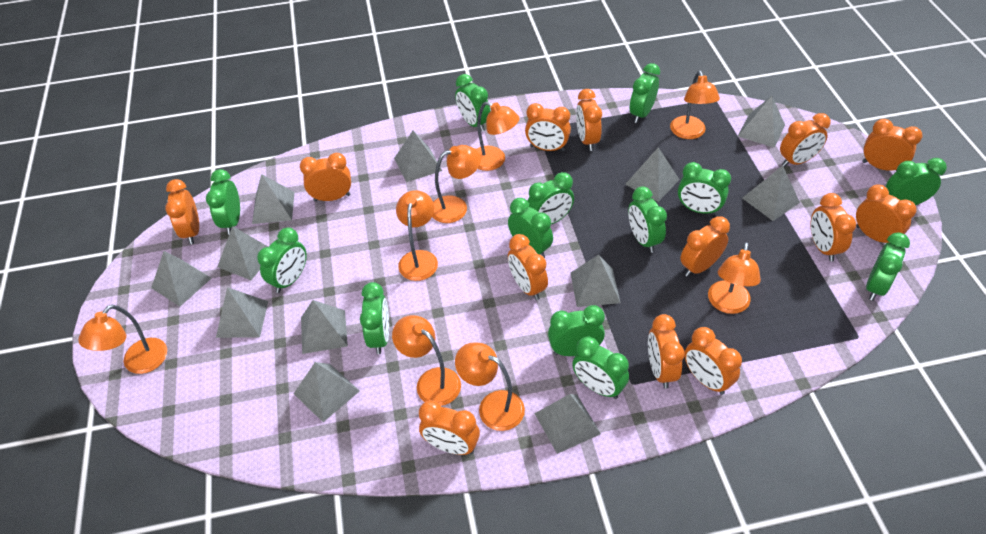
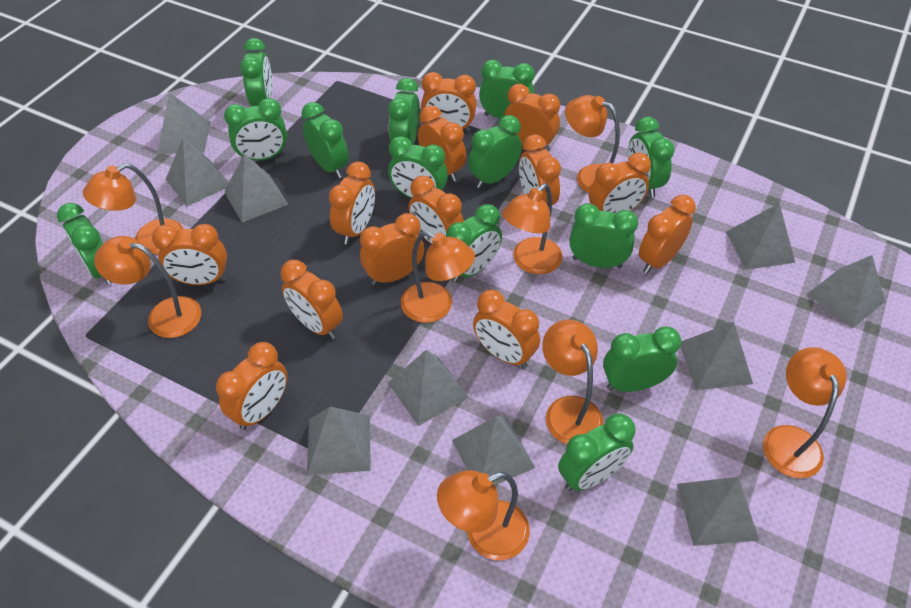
grey pyramid: [151,251,212,306] [216,287,268,338] [218,226,268,280] [252,174,295,224] [294,362,360,422] [301,300,348,354] [394,131,442,182] [534,394,601,454] [571,255,620,307] [625,148,680,202] [738,96,785,148] [742,166,800,221] = 12 -> [157,93,211,154] [166,138,229,206] [224,154,289,222] [307,407,371,475] [388,350,469,426] [452,416,535,485] [677,477,759,546] [680,322,753,390] [726,203,795,270] [807,255,885,329] = 10

